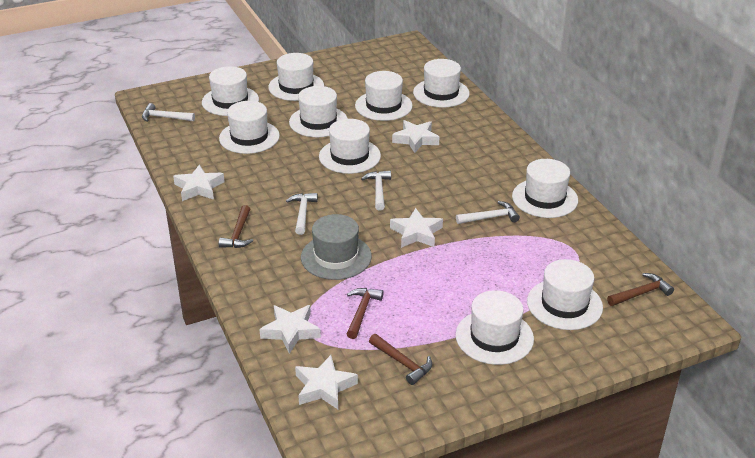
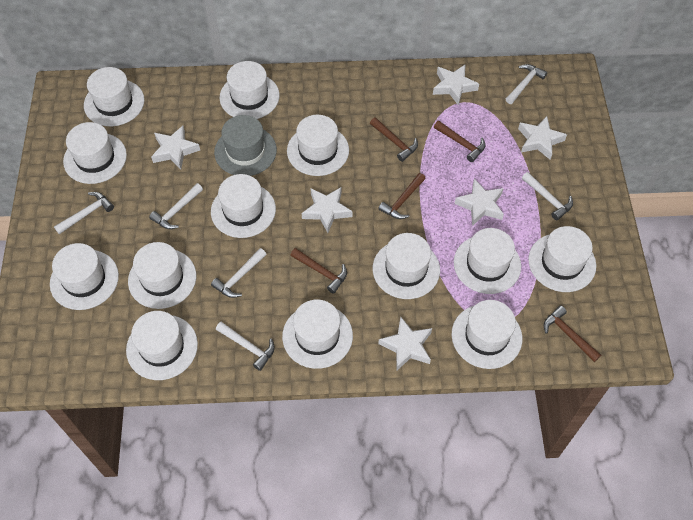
brown hammer: [219,205,253,248] [347,288,384,339] [369,334,432,385] [607,273,674,306] = 4 -> [290,248,347,294] [370,117,418,162] [378,173,426,219] [434,121,485,162] [544,306,601,362] = 5
white hammer: [142,103,195,122] [286,193,318,235] [361,171,391,211] [456,201,520,224] = 4 -> [54,192,114,234] [149,183,203,229] [211,248,267,298] [216,322,275,371] [506,64,547,104] [522,172,573,220] = 6
white hat: [202,66,259,116] [219,101,280,154] [268,53,324,101] [289,86,348,137] [319,119,381,174] [355,71,413,121] [413,59,470,108] [456,290,534,365] [512,159,578,218] [527,259,603,330] = 10 -> [50,243,119,310] [63,122,127,184] [84,67,144,126] [126,311,198,380] [128,242,196,309] [211,174,276,238] [220,61,280,119] [282,300,353,369] [287,115,349,176] [373,233,440,299] [452,300,522,369] [454,228,521,294] [528,226,596,292] = 13
white star: [173,165,225,201] [259,305,321,354] [295,355,358,409] [390,208,443,248] [392,120,439,153] = 5 -> [151,126,200,170] [302,187,352,233] [378,317,432,370] [433,64,479,105] [454,179,504,226] [518,116,567,160] = 6

